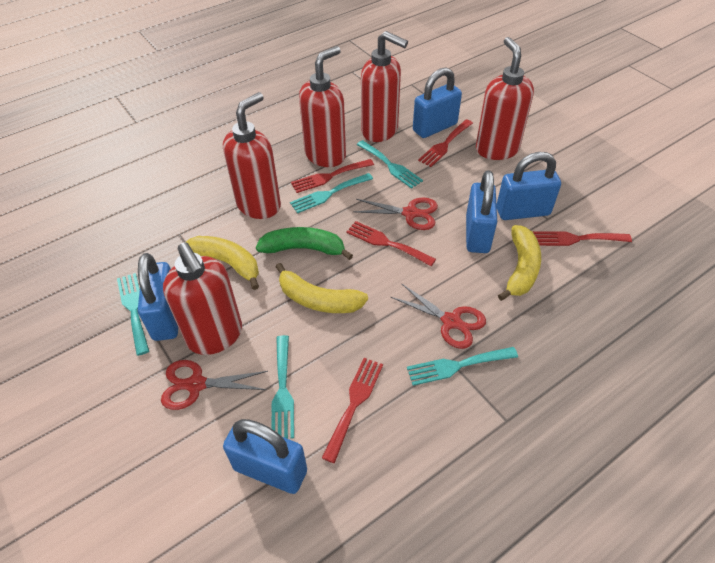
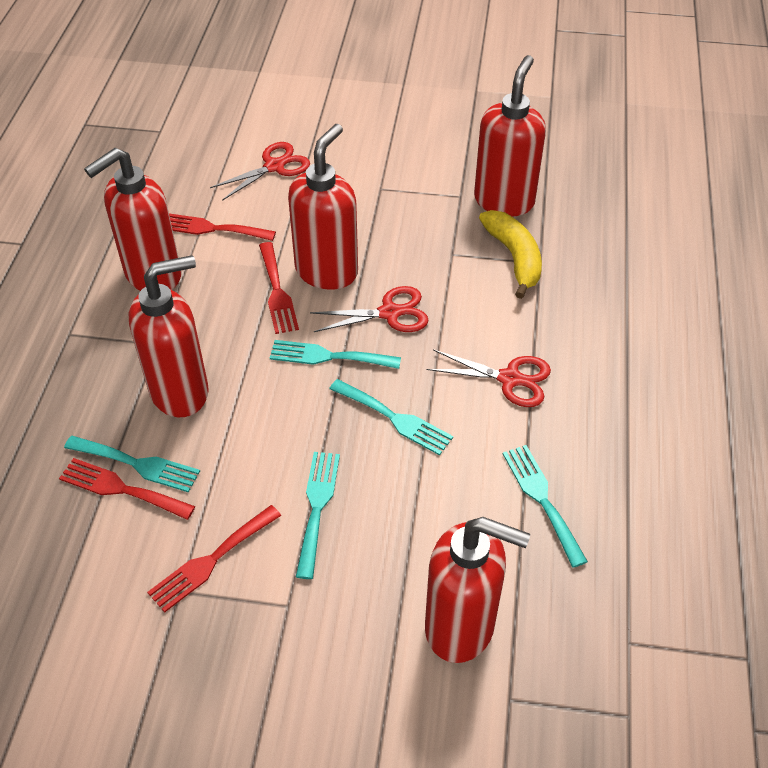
blue padlock: [138,253,178,341] [223,419,307,494] [413,68,462,138] [466,170,497,253] [497,152,561,220] = 5 -> none = 0
green banana: [256,227,353,260] = 1 -> none = 0
red fork: [291,159,374,193] [322,358,383,463] [346,221,436,266] [418,120,473,167] [533,231,632,246] = 5 -> [59,458,195,520] [147,505,281,613] [169,213,276,241] [259,242,299,334] = 4
yellow banana: [186,236,259,290] [276,263,368,313] [498,225,541,301] = 3 -> [479,210,542,299] = 1

